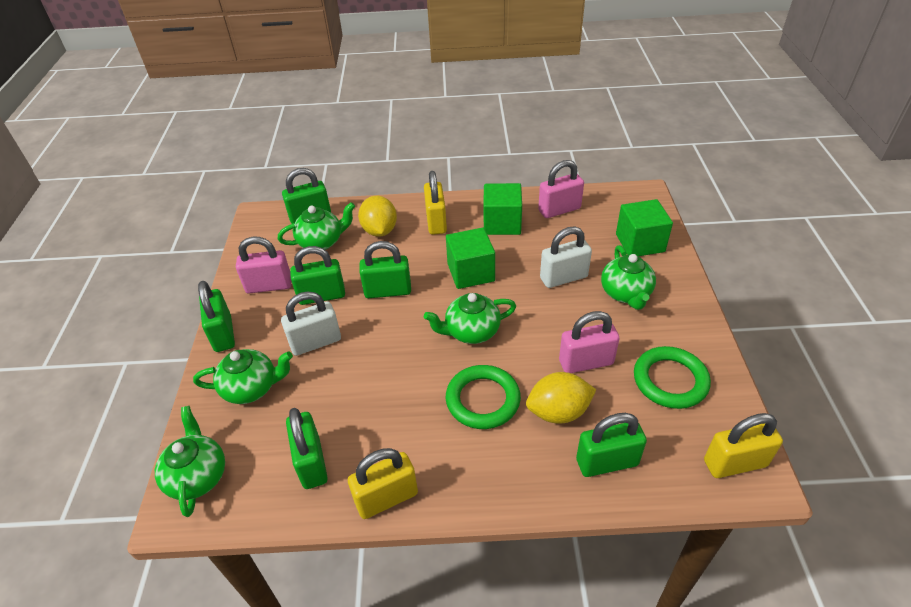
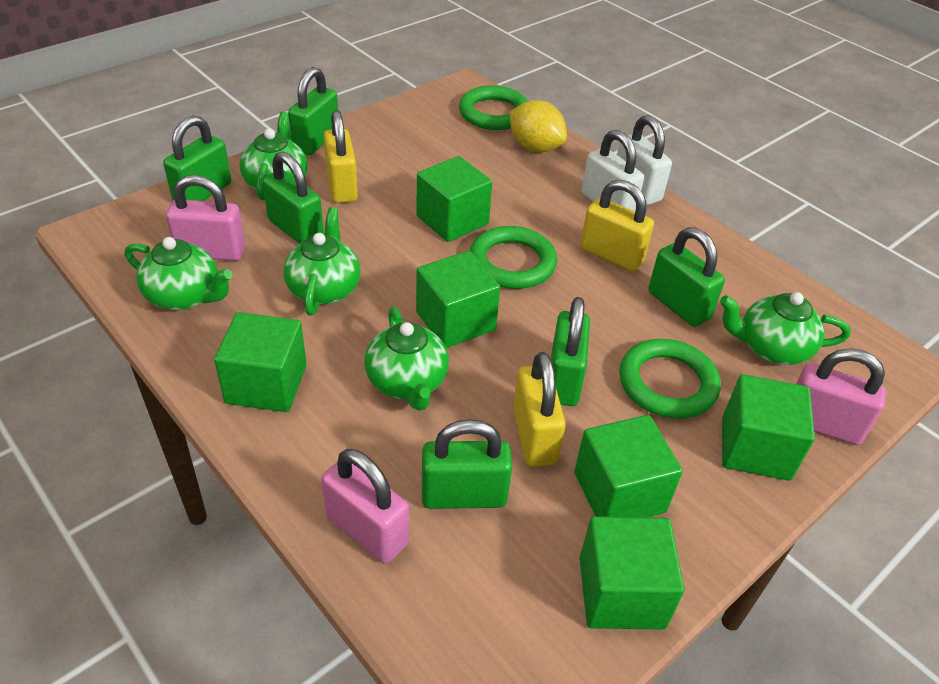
green cube: [446,228,495,289] [483,183,522,235] [616,199,673,256] = 3 -> [214,312,307,412] [416,156,492,242] [416,251,500,348] [574,415,683,517] [579,516,685,629] [722,374,815,481] = 6
green ring: [446,365,521,429] [634,346,711,409] = 2 -> [459,86,528,130] [470,226,557,289] [619,339,721,419] = 3
yellow lemon: [358,196,397,237] [526,372,596,424] = 2 -> [510,100,567,152] = 1

